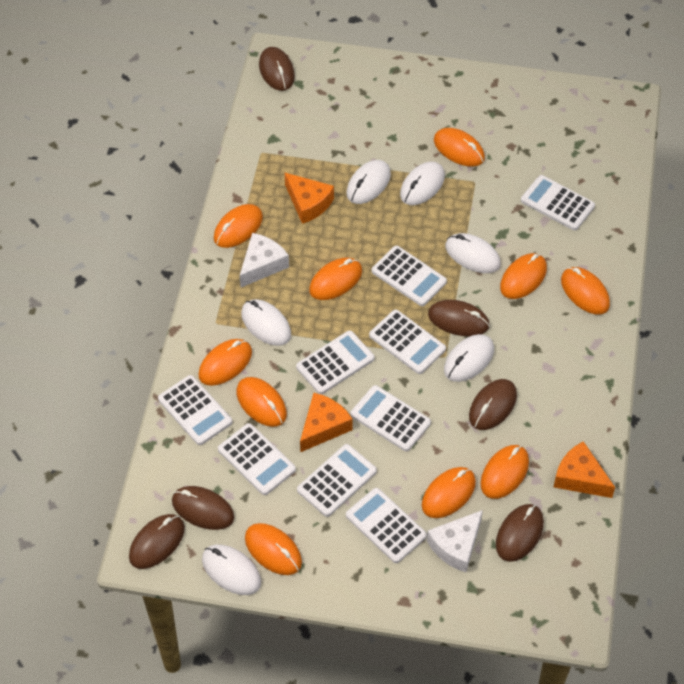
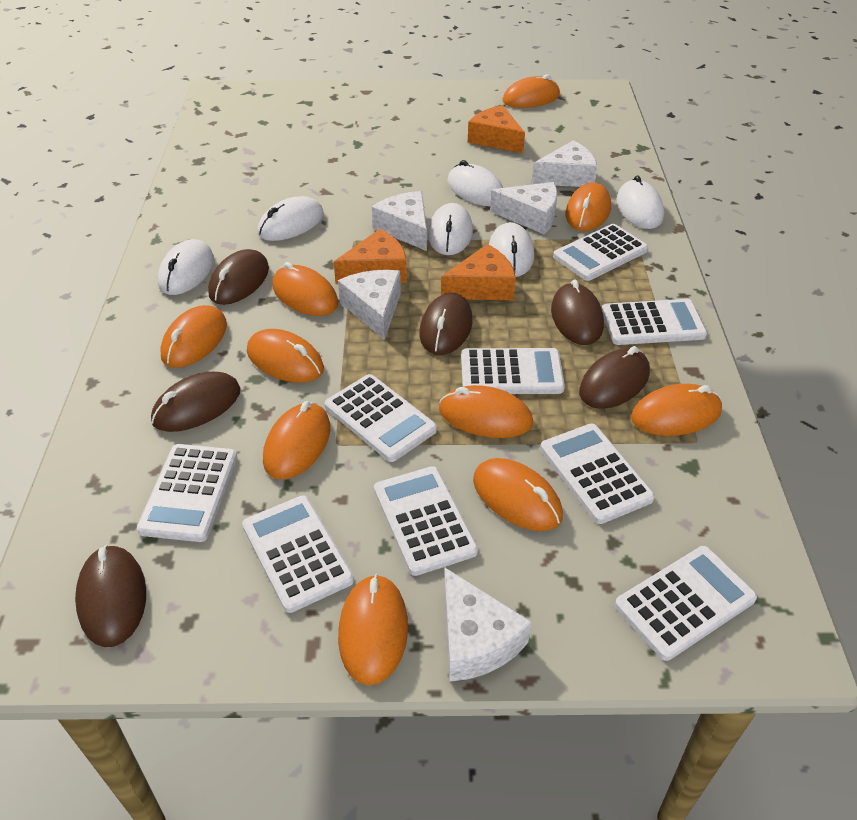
white cheese: [240,233,289,287] [427,510,483,572] = 2 -> [338,270,401,340] [372,191,427,251] [444,567,532,682] [490,182,557,235] [532,140,597,187] = 5

